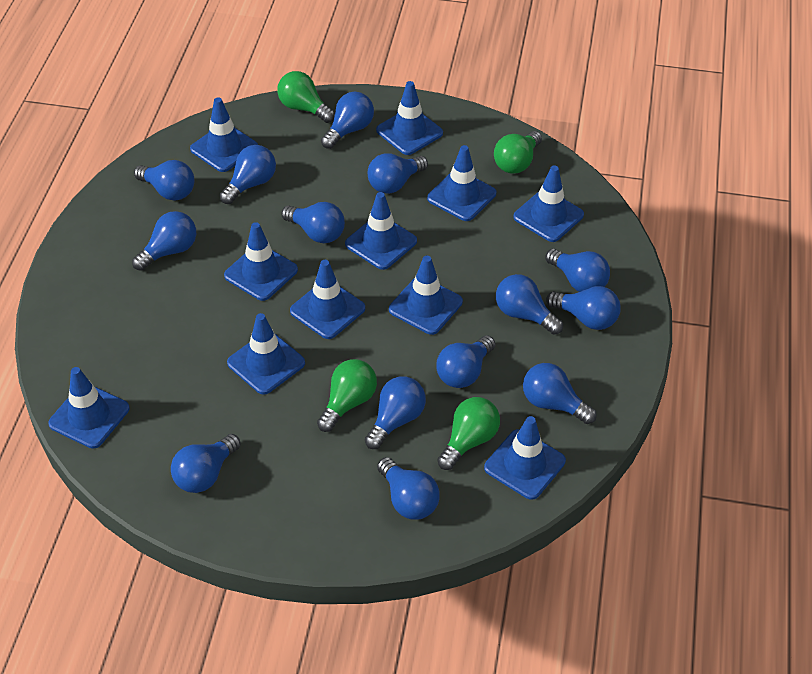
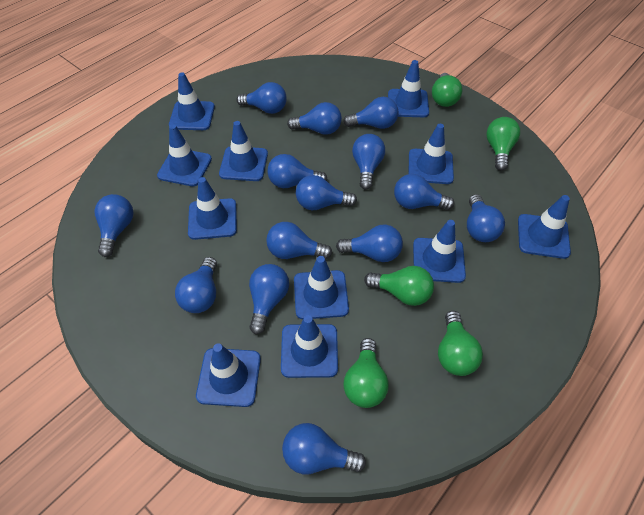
green light bulb: [277,71,335,123] [317,359,377,432] [437,397,500,470] [494,131,542,174] = 4 -> [344,338,389,408] [364,266,434,306] [432,73,462,107] [438,311,483,376] [486,117,520,171] = 5

